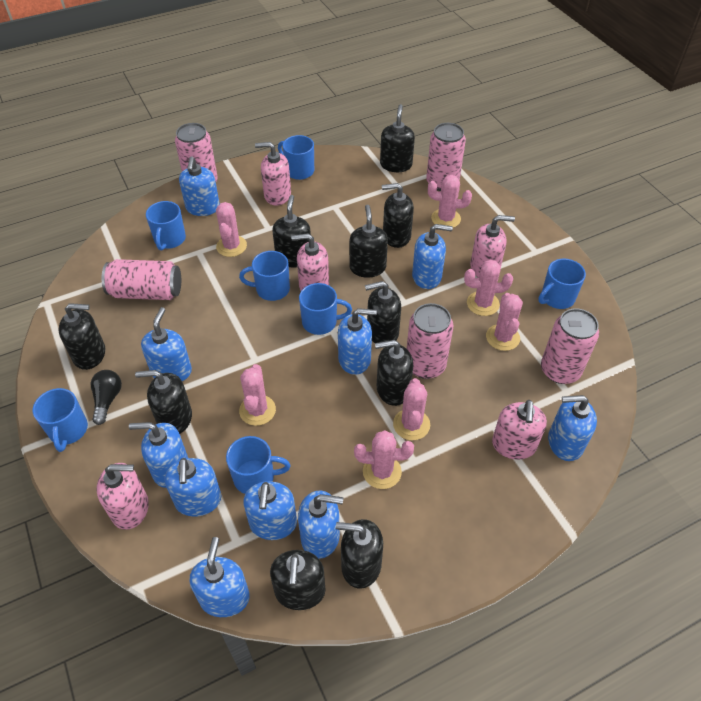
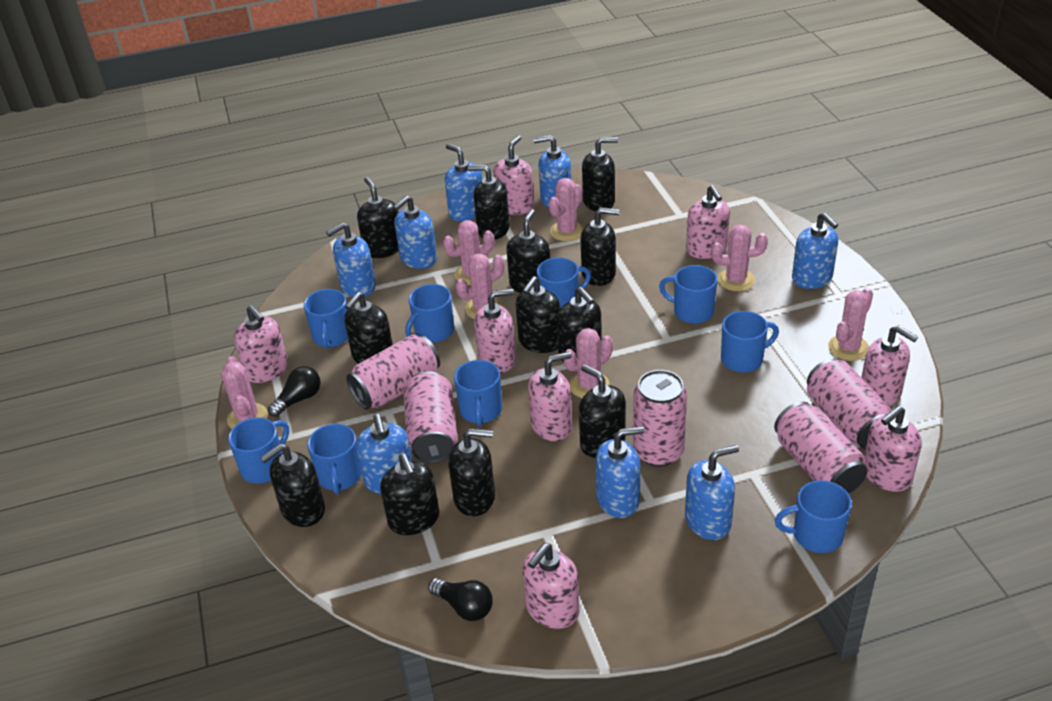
black light bulb: [91,370,122,425] = 1 -> [268,366,320,417] [428,578,493,621] = 2
black soap dispenser: [59,303,105,370] [135,370,192,434] [270,550,326,610] [272,195,311,267] [336,519,383,589] [349,205,388,278] [365,281,401,343] [375,340,413,406] [380,104,415,172] [382,183,414,248] = 10 -> [260,444,325,527] [344,292,393,364] [357,177,399,258] [380,453,439,535] [448,429,495,517] [468,165,510,240] [506,209,550,293] [516,276,561,353] [557,287,602,362] [579,364,626,458] [581,207,620,286] [582,137,618,212] = 12
blue mug: [33,388,88,452] [146,201,186,250] [226,436,291,494] [239,251,290,301] [278,135,314,180] [299,283,352,335] [538,259,586,309] = 7 -> [228,417,289,483] [304,289,348,349] [307,424,362,494] [405,284,454,343] [454,360,502,426] [537,258,591,308] [659,265,717,324] [721,311,779,372] [775,480,852,553] = 9
blue soap dispenser: [129,422,188,488] [141,307,192,381] [165,458,221,517] [179,156,220,216] [189,537,250,617] [243,481,297,540] [298,490,343,559] [338,308,377,375] [412,224,453,289] [548,395,597,461] = 10 -> [326,222,376,297] [356,414,412,494] [393,196,437,269] [445,143,482,221] [533,135,571,208] [595,426,644,518] [685,445,739,540] [792,212,838,289] = 8
pink soap dispenser: [96,463,149,530] [255,142,291,205] [291,233,329,291] [470,215,515,278] [492,400,547,460] = 5 -> [234,305,288,383] [474,288,516,373] [493,135,534,215] [522,543,580,629] [528,351,572,441] [686,185,730,259] [861,325,918,406] [864,406,922,492] = 8

